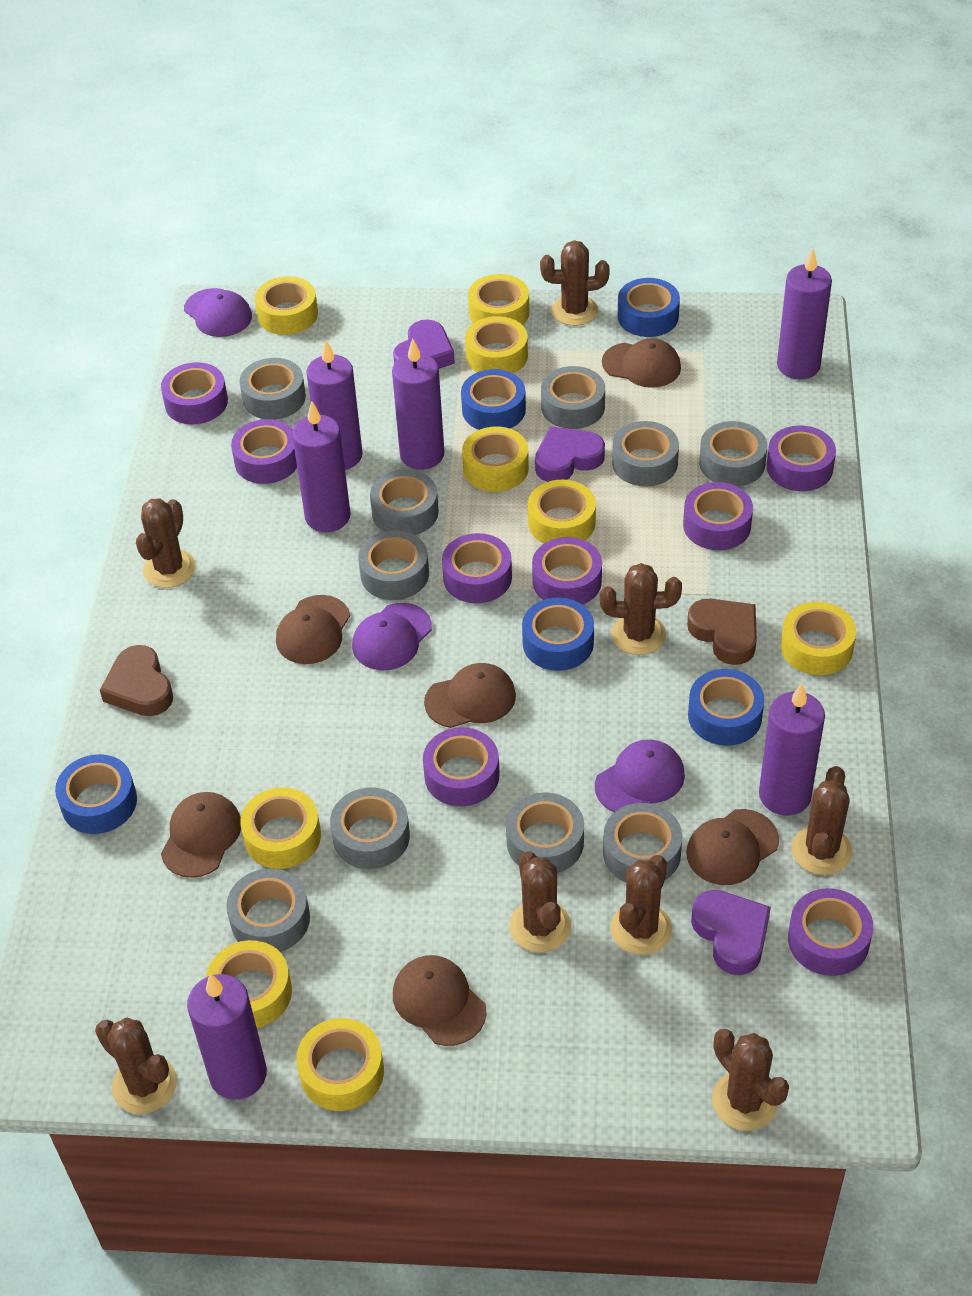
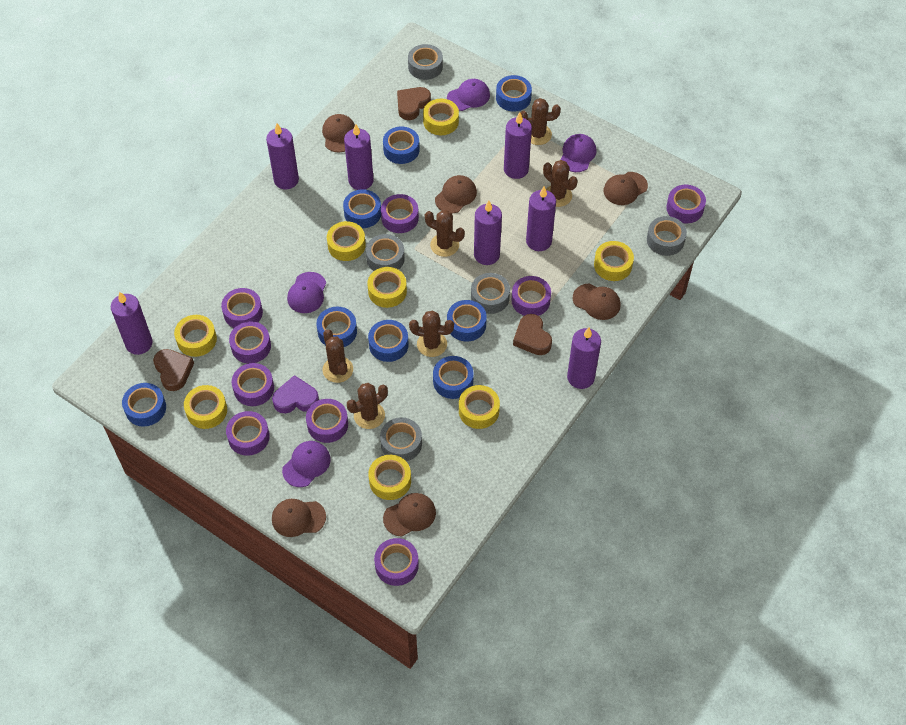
blue tape: [55,754,137,834] [461,369,526,430] [522,597,594,671] [618,278,680,337] [688,669,764,746] = 5 -> [122,383,166,427] [316,307,357,347] [343,189,381,228] [368,320,409,362] [383,127,419,164] [433,356,474,399] [447,300,487,342] [496,75,532,112] = 8
brown cactus: [95,1017,177,1114] [136,498,196,588] [510,851,571,953] [540,240,610,326] [600,563,682,655] [610,855,672,955] [712,1029,789,1131] [791,766,852,875] = 8 -> [323,329,353,383] [347,383,388,429] [409,310,454,357] [425,210,465,257] [520,98,561,145] [543,160,578,207] = 6
brown heart: [100,645,173,716] [687,598,757,665] = 2 -> [153,349,194,391] [397,87,431,120] [513,314,552,355] = 3
grey tape: [226,869,310,952] [240,358,306,420] [330,787,410,869] [358,530,429,600] [370,470,439,535] [506,792,584,873] [541,366,605,429] [603,803,682,882] [612,421,679,486] [699,421,767,486] = 10 -> [366,234,405,271] [380,417,422,461] [408,44,443,80] [471,273,510,314] [647,216,687,256] = 5
purple candle: [187,974,267,1100] [292,401,351,532] [306,340,363,470] [392,339,444,470] [759,683,825,816] [777,248,832,379] = 6 -> [111,291,153,355] [266,123,299,189] [344,124,374,190] [474,200,502,265] [504,112,532,179] [526,187,556,251] [567,327,601,389] = 7
purple cap: [184,288,252,337] [352,603,432,671] [595,740,685,812] = 3 -> [282,441,331,487] [287,272,326,313] [447,79,490,111] [561,134,597,172] = 4
purple heart: [393,319,455,369] [535,426,605,482] [691,890,771,975] = 3 -> [272,375,319,413] = 1
purple tape: [161,362,228,425] [231,419,297,484] [423,727,500,806] [442,533,512,603] [532,537,602,605] [683,482,753,550] [767,425,836,491] [788,888,873,976] = 8 -> [221,288,263,328] [226,411,270,456] [229,321,271,363] [232,363,274,406] [306,399,348,443] [374,538,419,586] [381,194,419,233] [512,276,551,316] [666,185,706,223] = 9
yellow tape: [206,940,292,1028] [240,787,321,869] [255,276,318,335] [296,1018,384,1111] [462,427,529,492] [465,316,528,373] [468,274,529,325] [528,480,596,543] [781,602,856,675] = 9 -> [174,315,217,357] [184,385,227,429] [327,221,366,261] [367,267,407,308] [368,455,411,500] [423,99,459,135] [459,385,500,429] [594,241,634,281] = 8

